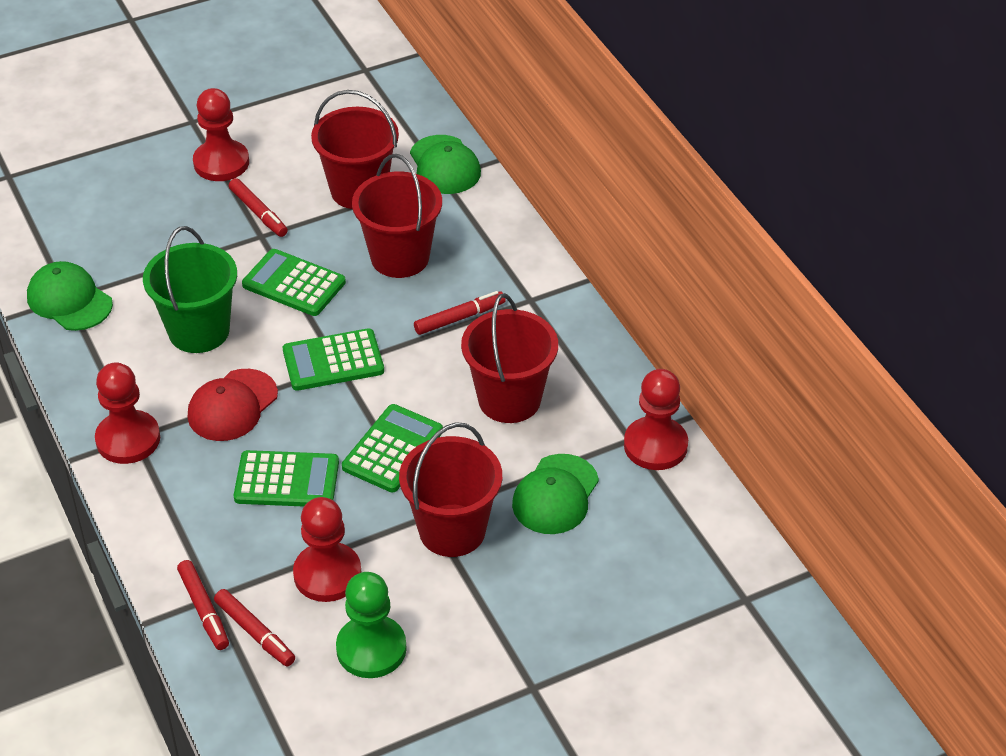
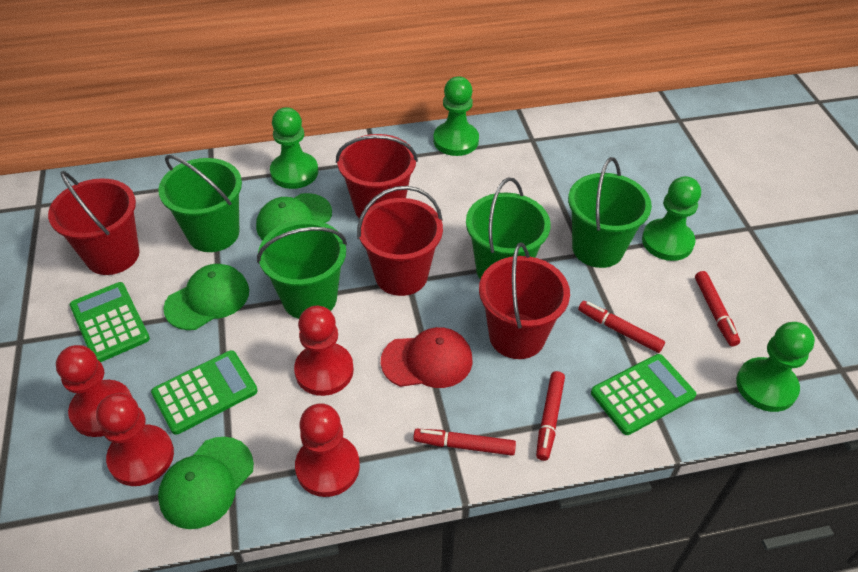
green bucket: [143,226,237,353] = 1 -> [158,155,242,252] [257,220,347,319] [466,177,551,280] [568,157,652,268] = 4
green calculator: [234,450,339,507] [242,249,346,316] [283,328,384,391] [342,404,443,492] = 4 -> [70,282,150,362] [151,350,258,435] [591,354,696,435] = 3
green pawn: [336,572,407,678] = 1 -> [270,107,318,189] [433,76,479,156] [642,176,701,261] [736,322,815,412] = 4

